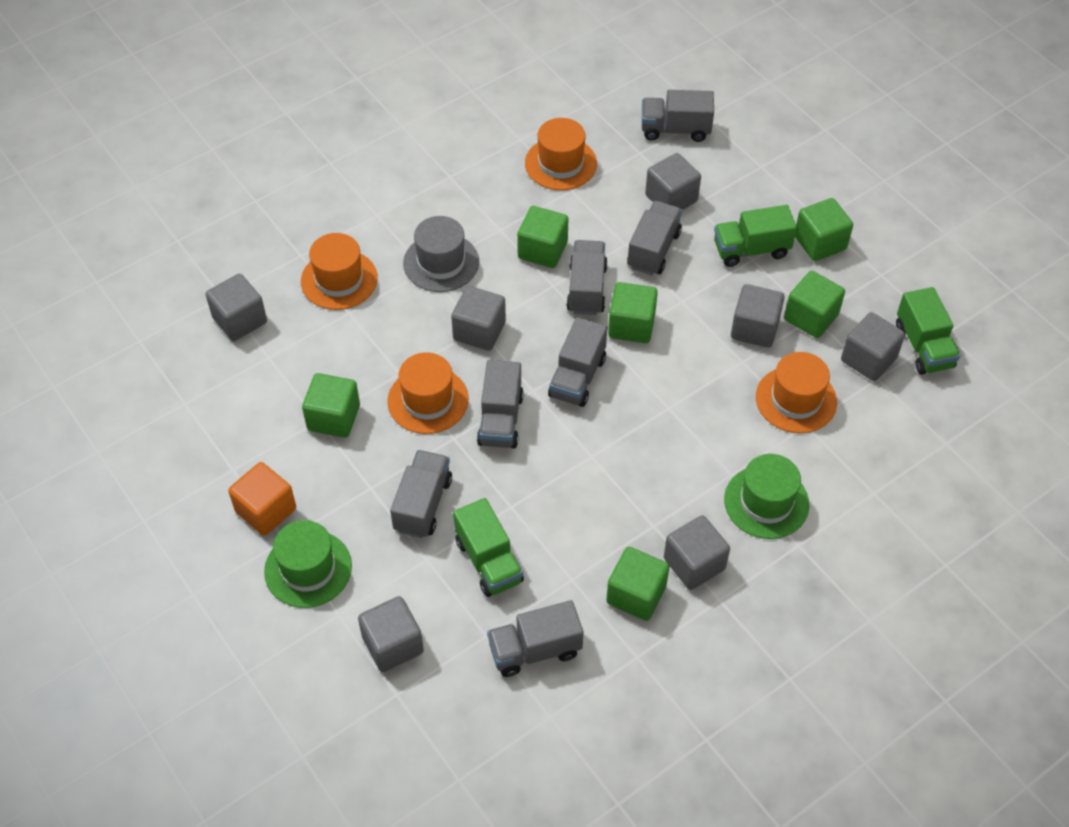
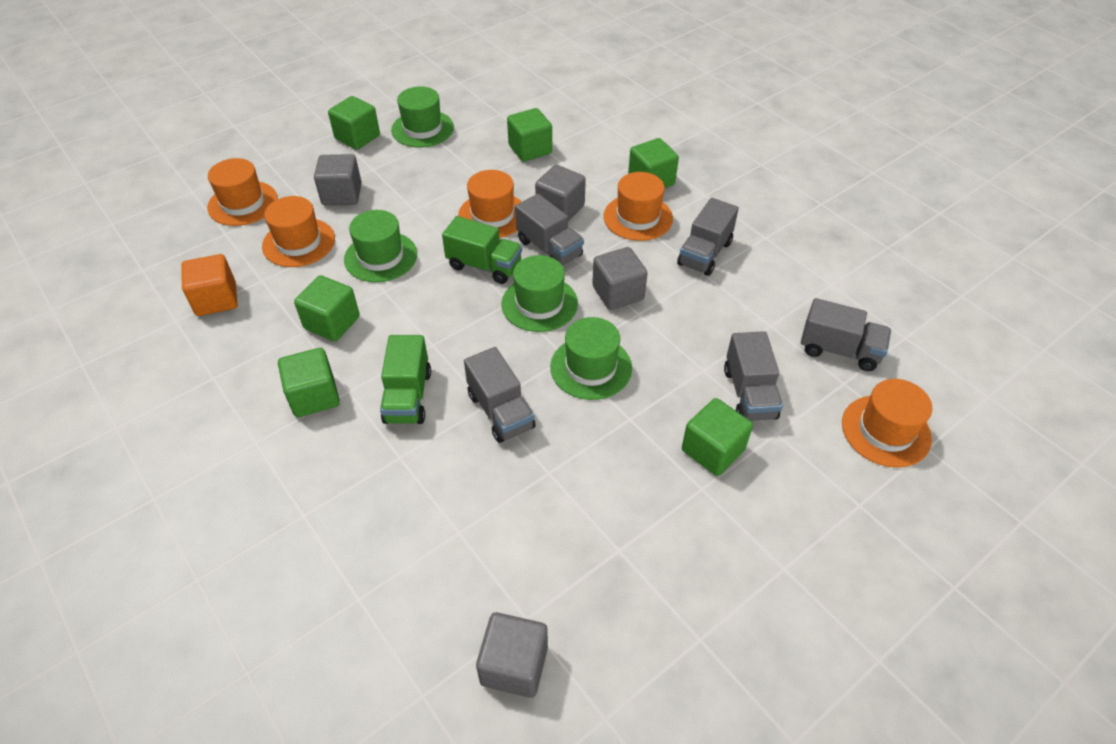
green hat: [264,520,352,608] [724,454,809,539] = 2 -> [344,210,417,282] [391,86,454,148] [501,255,578,332] [550,317,632,400] = 4
green truck: [453,498,524,597] [714,205,797,267] [896,287,961,375] = 3 -> [380,335,431,424] [442,216,522,284] = 2
grey cube: [206,274,267,341] [358,596,424,672] [451,286,506,351] [645,153,701,210] [664,515,730,590] [731,284,785,348] [841,312,905,381] = 7 -> [314,154,362,205] [476,612,548,698] [535,165,586,221] [592,247,647,310] = 4
grey hat: [403,216,479,292] = 1 -> none = 0
grey truck: [390,450,452,538] [477,360,524,448] [487,600,584,677] [548,317,607,407] [566,240,608,315] [627,201,682,275] [642,90,714,142] = 7 -> [464,347,535,443] [515,194,584,266] [677,198,739,276] [724,331,783,421] [801,298,891,371] = 5
orange hat: [301,233,378,310] [387,352,469,434] [525,118,597,190] [756,352,837,433] = 4 -> [207,158,278,226] [262,196,335,267] [458,170,522,238] [604,172,673,241] [842,379,933,468] = 5

